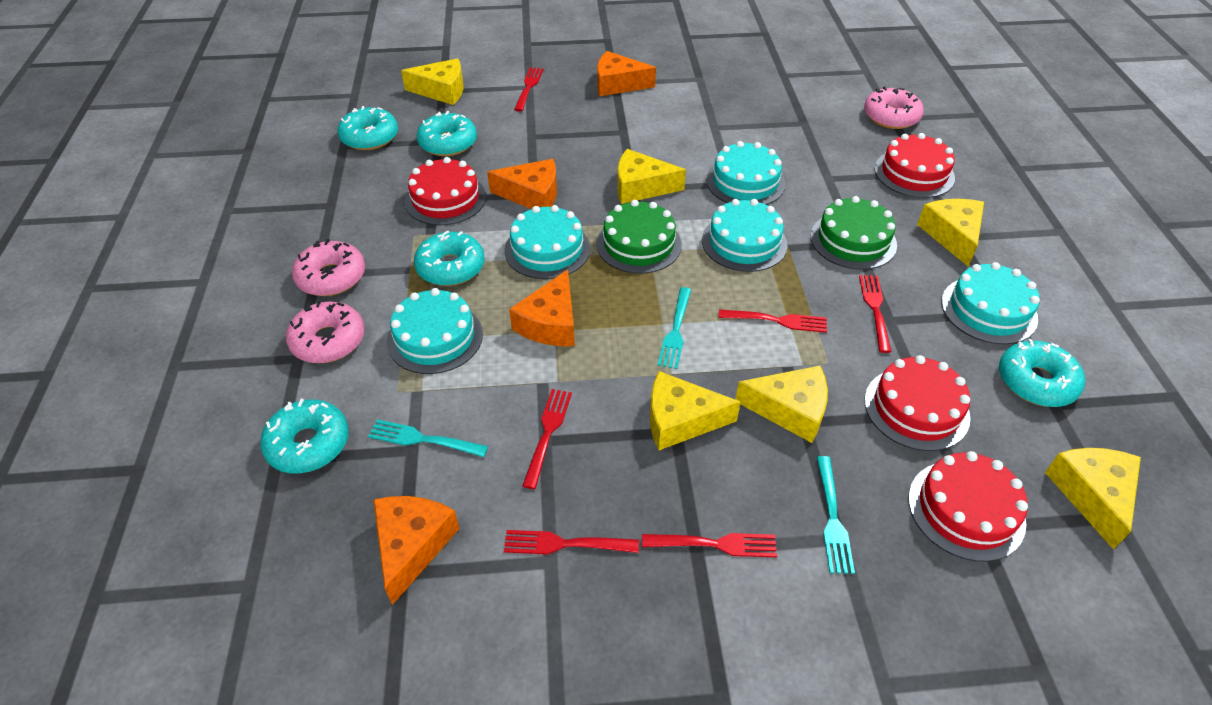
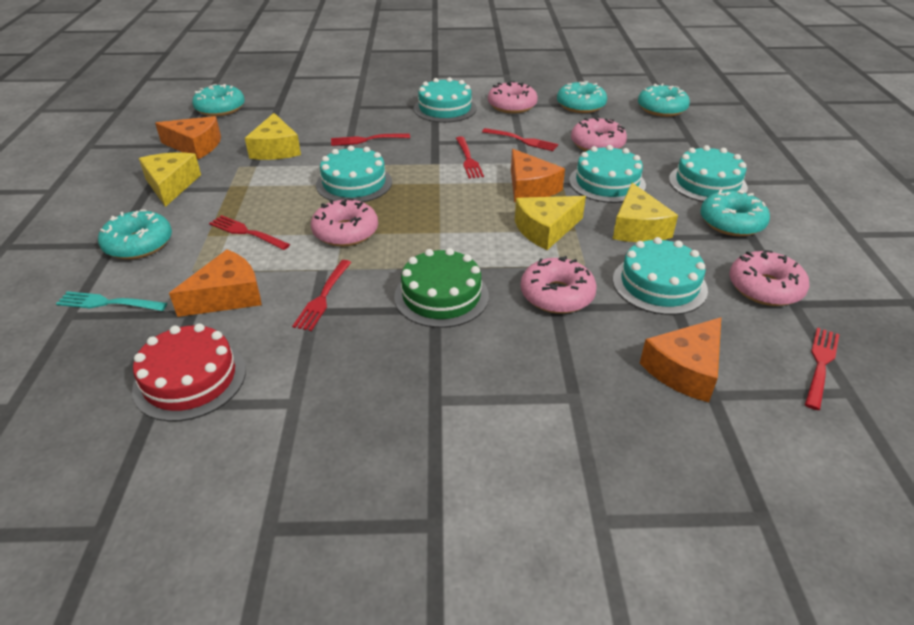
green cake: [596,200,682,274] [810,196,897,270] = 2 -> [394,248,489,328] = 1
pink donut: [286,301,365,363] [292,239,365,296] [864,86,924,129] = 3 -> [311,198,378,247] [488,81,538,113] [521,256,597,314] [571,118,627,151] [729,250,809,306] = 5
red cake: [405,157,486,225] [865,355,970,451] [874,133,955,198] [908,451,1028,562] = 4 -> [132,323,246,422] = 1
turquoise fork: [368,419,488,457] [657,287,691,369] [817,456,855,574] = 3 -> [56,291,167,311] = 1
yellow cheese: [401,58,463,105] [617,149,686,204] [650,371,741,450] [735,366,828,443] [917,199,984,266] [1045,448,1141,550] = 6 -> [139,153,201,207] [245,113,301,160] [515,196,586,250] [613,183,678,242] = 4

